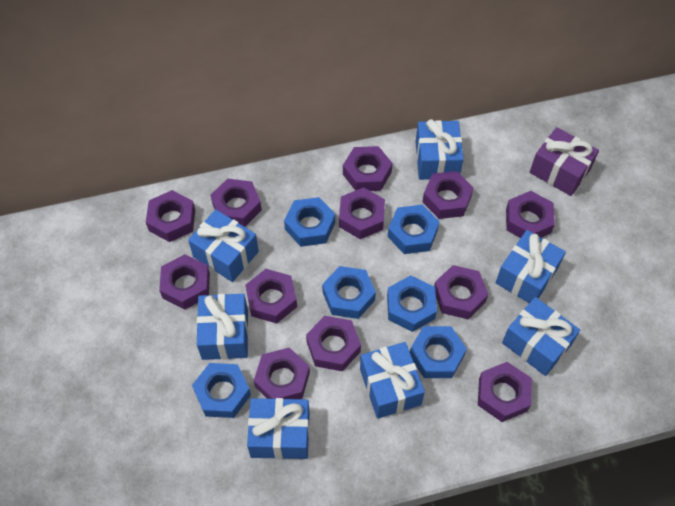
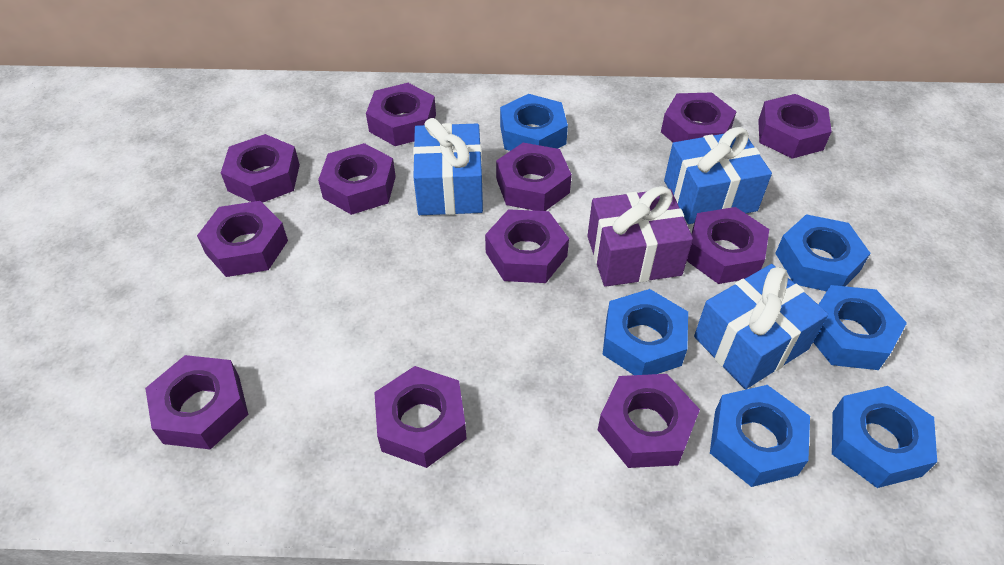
blue gift: [188,209,259,282] [197,294,248,360] [247,398,310,459] [360,342,425,419] [415,119,464,180] [495,230,566,303] [502,297,580,376] = 7 -> [413,118,483,215] [664,127,772,224] [694,264,828,389] = 3

